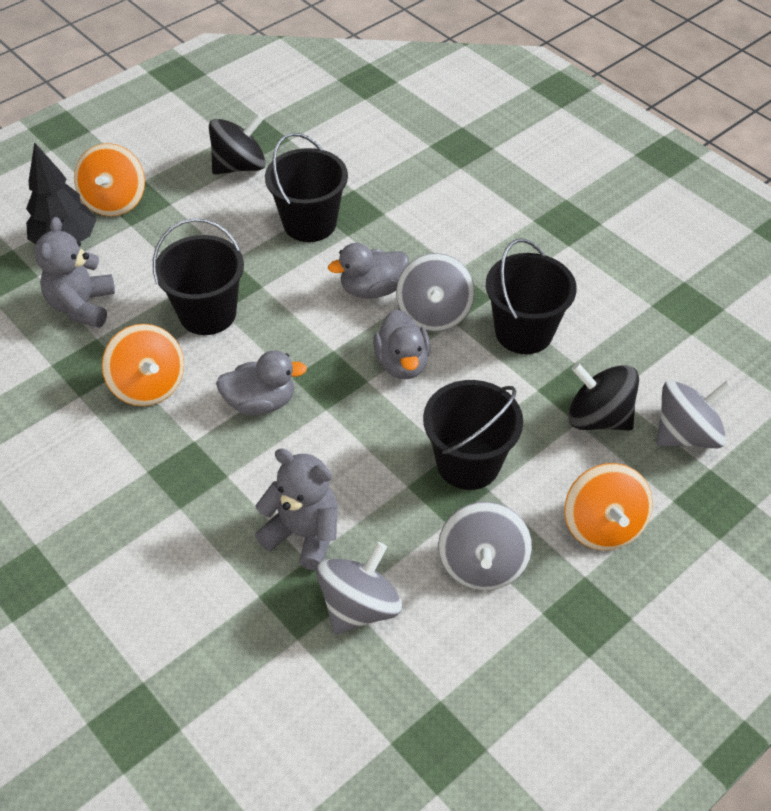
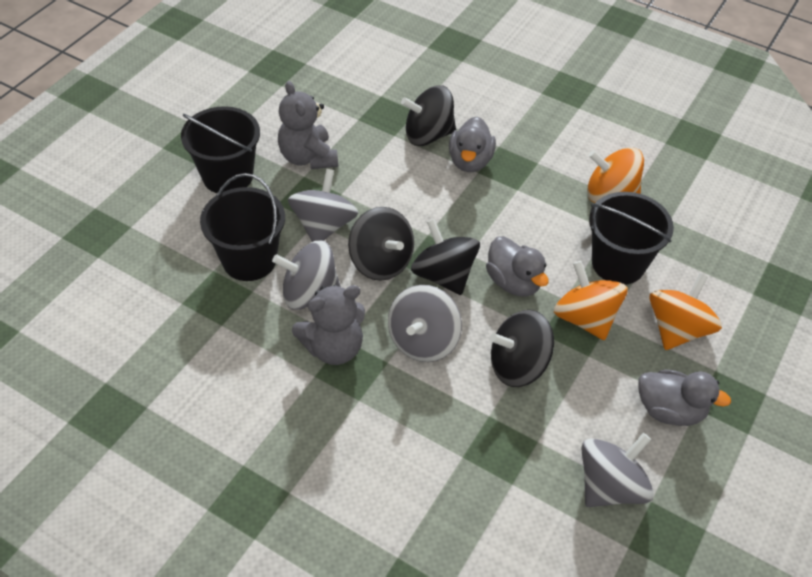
black bucket: [153,218,244,335] [265,133,348,242] [423,380,523,490] [486,239,577,354] = 4 -> [181,106,260,193] [200,173,285,281] [589,192,674,285] = 3
black spinning top: [209,114,266,175] [568,363,639,430] = 2 -> [348,207,414,281] [401,85,456,146] [411,219,480,295] [490,310,554,387] = 4
black tree: [26,142,96,244] = 1 -> none = 0

